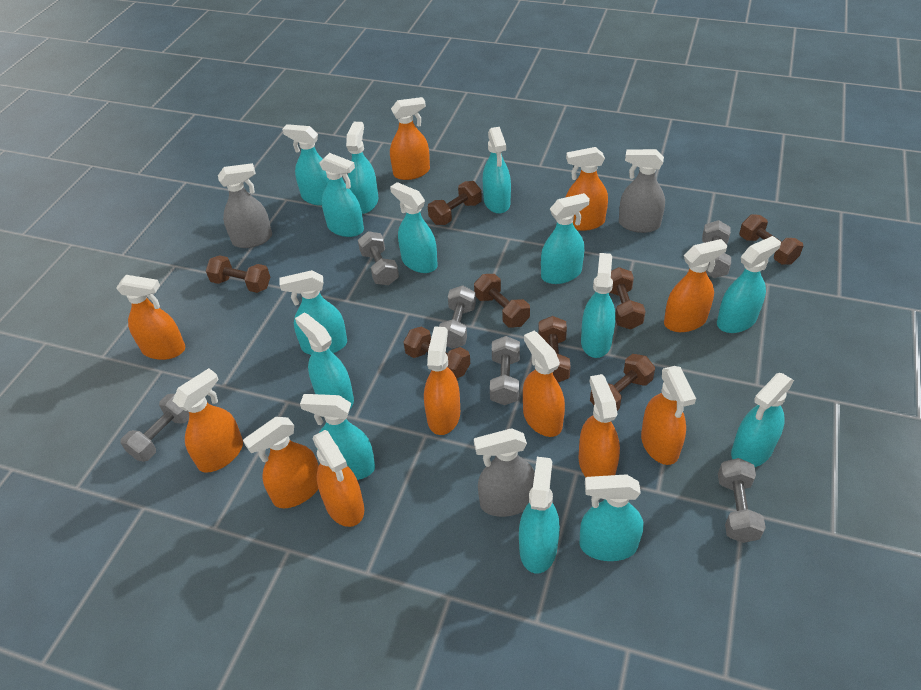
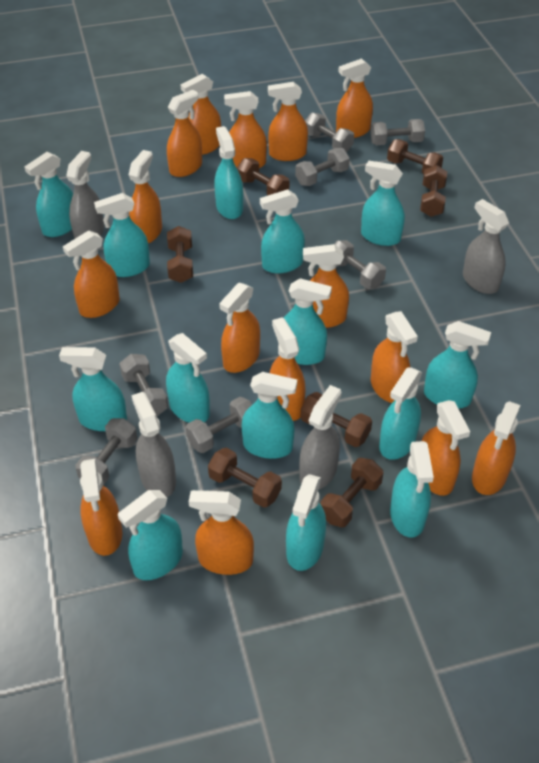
brown dumbbell: [206,255,270,293] [403,326,470,379] [428,181,482,225] [474,274,530,328] [538,316,571,382] [590,354,655,411] [609,267,646,330] [739,214,803,265] = 8 -> [167,226,193,283] [208,448,282,508] [237,158,289,196] [301,392,372,447] [321,458,383,527] [387,139,443,174] [420,165,447,217] = 7
grey dumbbell: [120,394,189,462] [358,231,399,285] [439,285,476,349] [490,336,520,405] [702,220,731,278] [718,458,766,543] = 6 -> [76,418,137,486] [119,354,168,416] [186,397,252,453] [295,148,350,186] [305,113,354,152] [334,240,386,289] [370,119,425,145] = 7
grey spray bottle: [218,163,272,248] [474,428,535,517] [619,149,665,233] = 3 -> [66,151,104,239] [131,392,176,497] [299,385,341,490] [463,199,509,294] = 4
orange spray bottle: [116,275,185,360] [173,368,243,473] [243,417,319,508] [313,430,364,527] [390,97,430,180] [424,326,460,435] [523,331,565,437] [565,147,608,231] [579,374,620,477] [641,366,696,465] [664,239,728,332] = 11 -> [63,230,120,318] [80,459,122,556] [129,150,162,244] [167,90,202,177] [181,74,221,155] [189,490,254,575] [219,283,260,373] [224,91,267,168] [268,82,308,161] [270,317,305,421] [303,244,349,328] [336,58,373,138] [371,311,418,403] [422,400,470,496] [472,401,521,495] = 15

